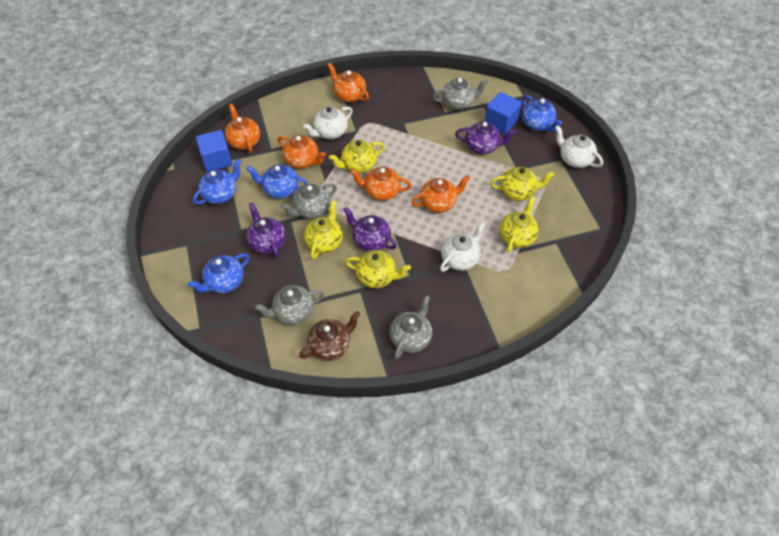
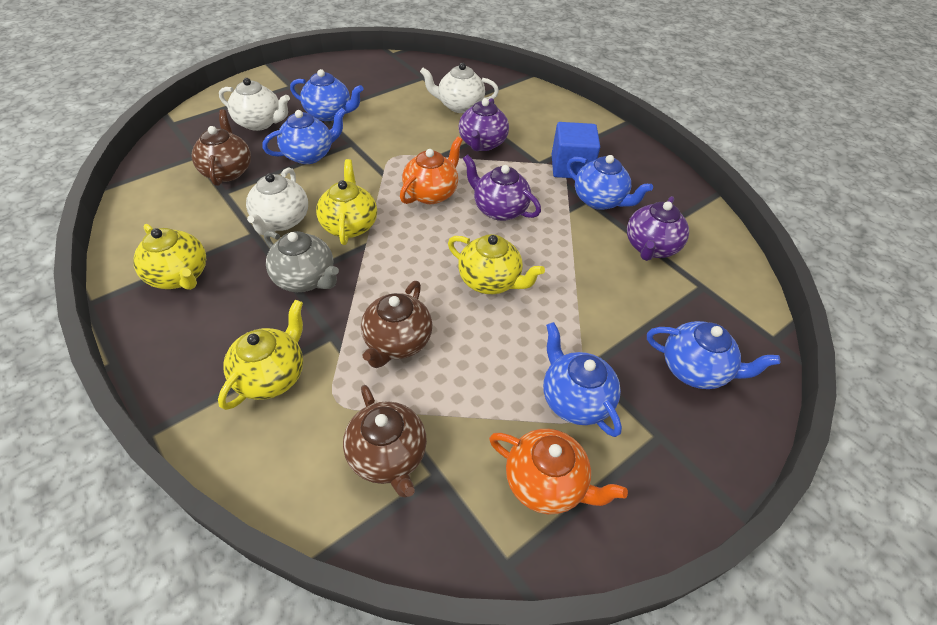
blue cube: [196,130,232,172] [485,92,522,134] = 2 -> [552,122,600,178] = 1
blue teapot: [188,253,249,293] [193,159,241,204] [246,164,308,199] [522,95,562,132] = 4 -> [262,108,346,164] [290,69,364,121] [543,322,622,437] [567,155,653,210] [647,321,780,389] = 5
brown teapot: [299,311,360,361] = 1 -> [192,110,251,186] [343,385,427,498] [361,281,432,368] = 3
grey teapot: [254,285,324,325] [281,184,337,219] [390,295,432,359] [433,78,488,110] = 4 -> [264,231,339,292] = 1
orange teapot: [225,104,260,153] [278,135,326,168] [328,63,369,102] [350,167,412,201] [411,175,470,213] = 5 -> [400,137,463,204] [489,429,628,514] = 2
yellow teapot: [304,200,343,259] [329,140,385,173] [345,250,411,288] [490,167,554,201] [499,196,539,252] = 5 -> [133,224,206,290] [218,300,303,410] [316,159,377,245] [448,234,545,294] = 4

